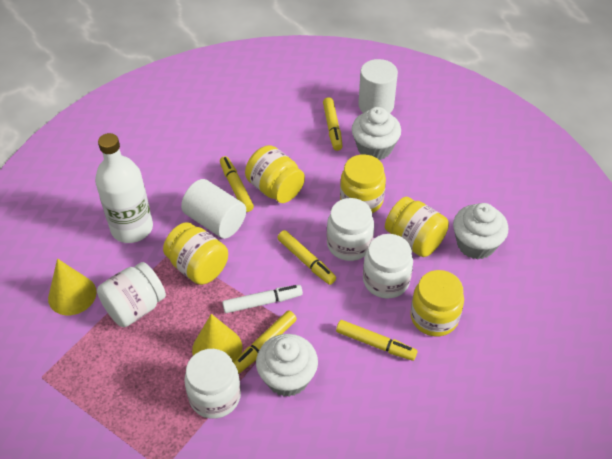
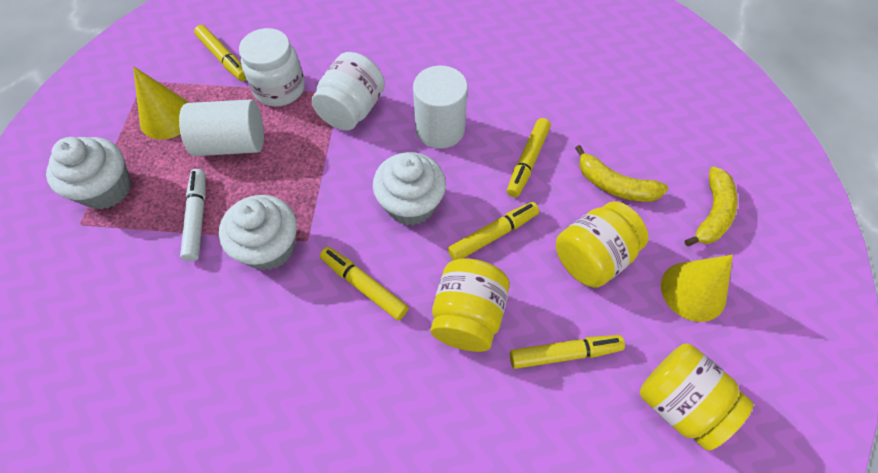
white bottle: [95,133,153,243] = 1 -> none = 0
white jar: [97,262,166,327] [184,349,241,419] [327,198,374,261] [363,234,413,299] = 4 -> [239,28,305,107] [312,52,385,131] = 2
yellow banana: none = 0 -> [575,145,668,202] [685,166,738,246] = 2
yellow jar: [163,222,228,285] [245,145,305,203] [340,154,386,213] [385,197,449,257] [410,270,464,336] = 5 -> [431,258,510,352] [556,201,649,288] [640,344,754,451] = 3

